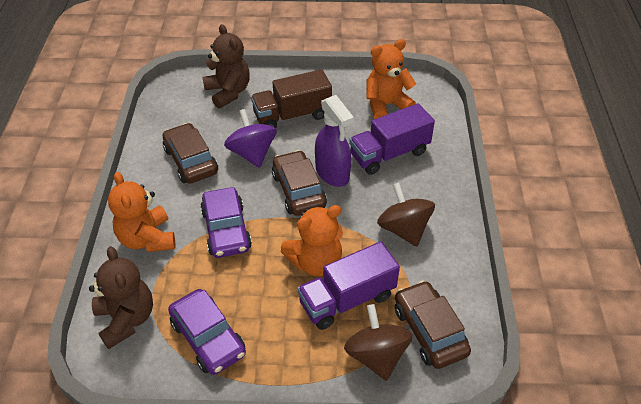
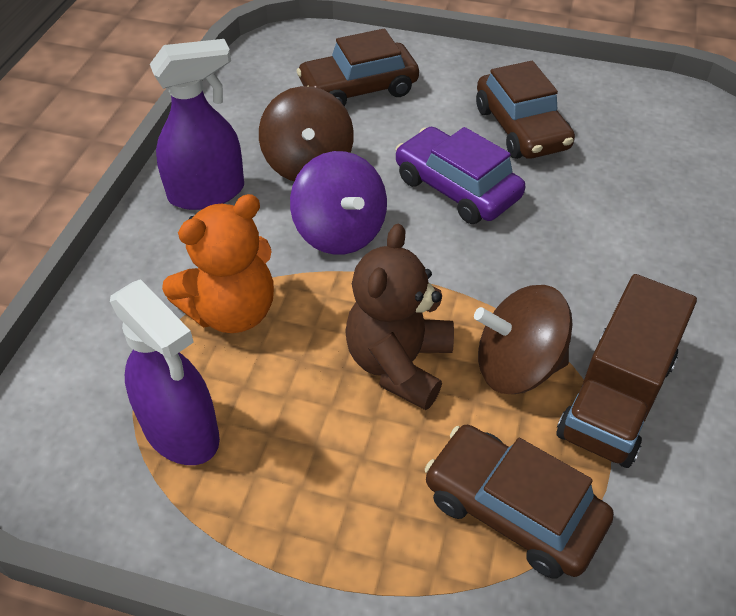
brown teddy bear: [89,246,153,349] [203,24,250,108] = 2 -> [345,223,454,410] = 1
orange teddy bear: [108,172,175,252] [281,205,343,276] [366,39,416,119] = 3 -> [162,194,274,333] = 1
purple car: [168,289,246,375] [200,187,252,258] = 2 -> [395,127,525,224] = 1
purple spray bottle: [315,95,354,187] = 1 -> [110,279,220,465] [150,39,244,210] = 2
purple truck: [297,241,400,330] [349,103,435,175] = 2 -> none = 0

